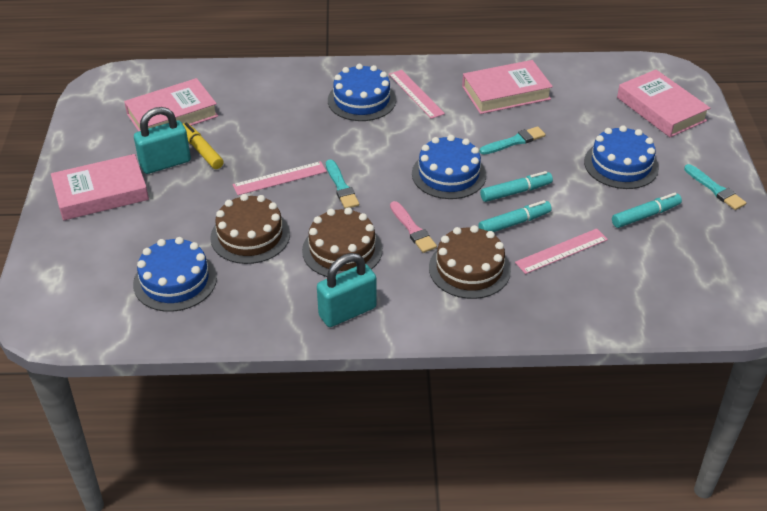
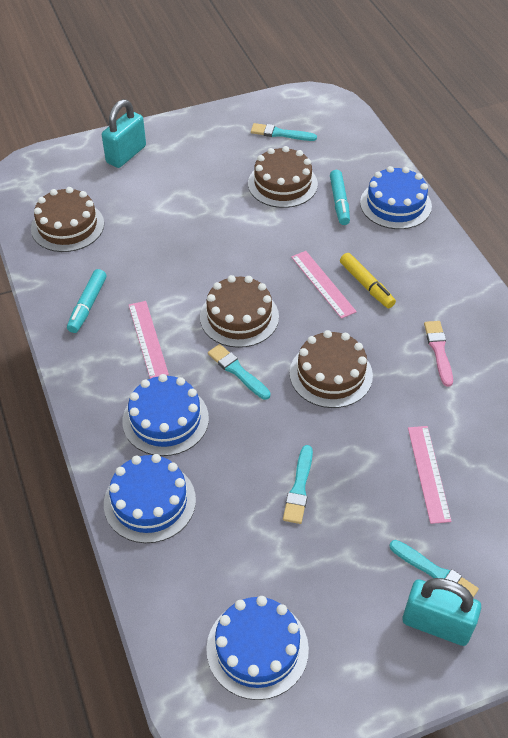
brown cake: [210,194,290,264] [302,207,383,277] [429,225,511,299] = 3 -> [31,187,104,252] [200,275,279,348] [248,146,318,208] [290,330,373,408] = 4
pink book: [51,154,149,221] [124,78,218,131] [462,60,553,114] [617,70,710,137] = 4 -> none = 0
turquoise brush: [326,160,359,209] [480,127,545,155] [684,164,746,210] = 3 -> [208,344,271,400] [251,123,317,141] [283,445,313,524] [390,540,479,597] = 4
turquoise marker: [479,200,552,232] [480,171,553,202] [612,193,682,228] = 3 -> [67,269,106,333] [330,170,350,225] = 2

